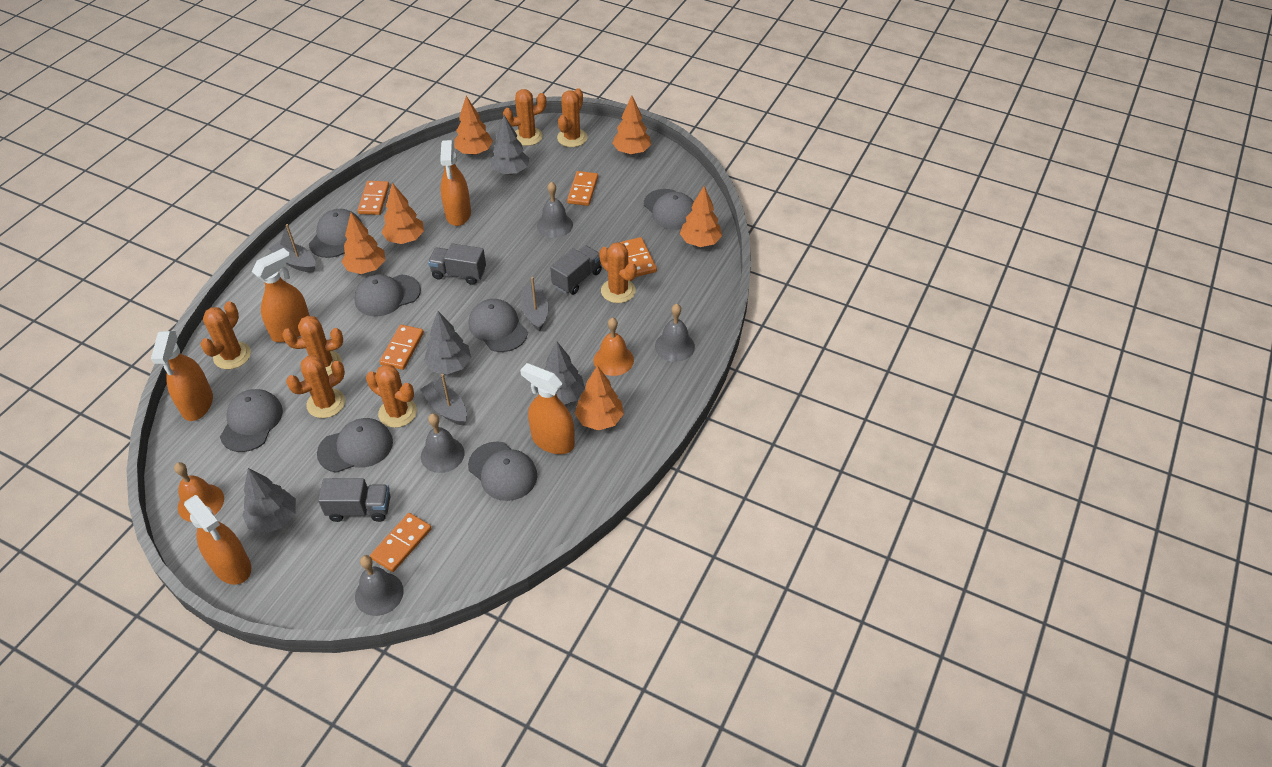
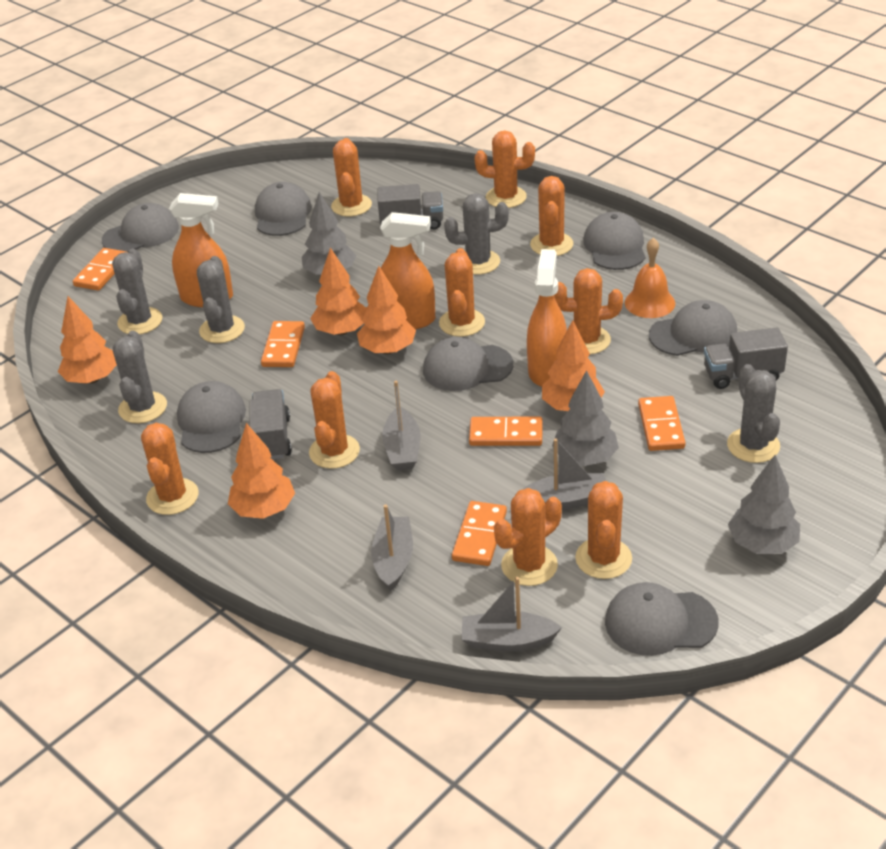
grey bell: [355,555,404,616] [421,413,465,473] [537,182,573,238] [655,304,695,362] = 4 -> none = 0
grey boat: [269,224,315,272] [420,374,467,426] [521,277,548,332] = 3 -> [371,505,413,591] [382,381,420,471] [462,577,562,651] [522,438,606,510] = 4
grey cactus: none = 0 -> [112,249,163,334] [113,331,167,423] [197,256,245,343] [444,193,509,275] [727,364,780,463] = 5
grey tree: [242,468,296,534] [424,311,471,375] [490,115,529,175] [537,342,585,405] = 4 -> [302,192,356,275] [552,370,619,466] [728,455,800,554] = 3
orange bell: [174,462,224,522] [594,318,634,376] = 2 -> [625,238,675,318] = 1
orange cactus: [200,301,251,369] [283,316,343,376] [286,355,345,418] [366,364,417,428] [503,89,546,146] [557,88,587,147] [599,242,637,303] = 7 -> [141,423,199,515] [309,371,360,469] [331,138,372,216] [439,248,485,337] [475,130,535,208] [494,488,562,586] [530,176,573,256] [554,268,623,355] [575,481,632,579] = 9
orange spray bottle: [151,331,213,421] [184,495,251,584] [252,248,310,342] [440,140,471,226] [520,363,575,454] = 5 -> [169,193,233,307] [380,212,435,329] [527,249,567,387] = 3
orange tree: [342,212,385,274] [382,183,424,244] [454,96,493,155] [575,365,624,430] [613,96,651,155] [680,186,722,247] = 6 -> [58,296,117,384] [228,423,295,519] [310,248,366,335] [357,266,416,354] [542,320,605,411] = 5

